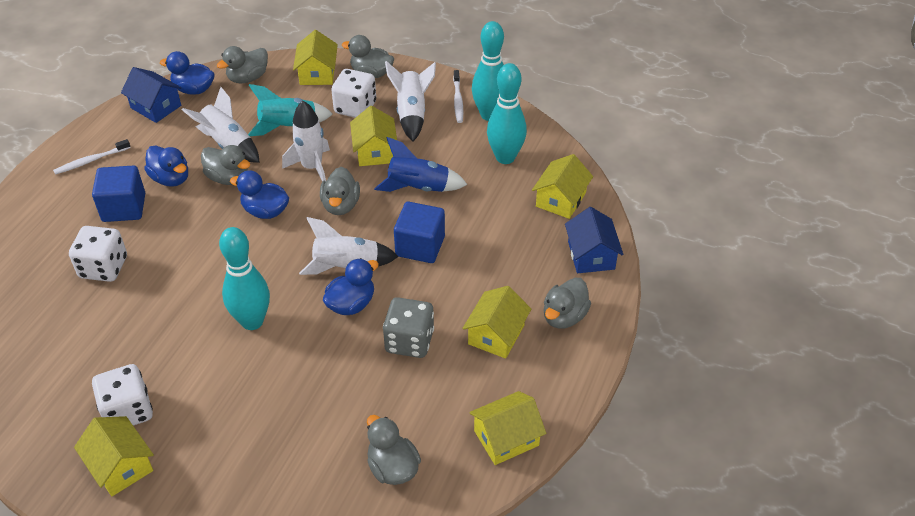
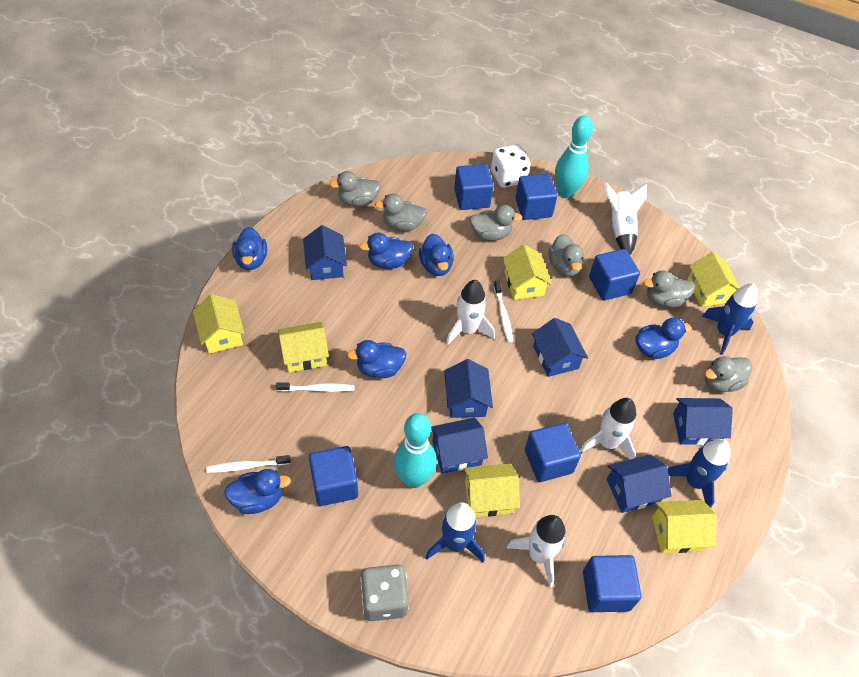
blue cube: [92,165,145,222] [394,202,445,263] = 2 -> [309,446,358,506] [454,164,494,210] [516,174,557,220] [525,423,581,482] [583,555,642,612] [589,249,640,300] = 6
blue duck: [144,145,188,187] [160,51,215,95] [230,170,289,219] [323,258,379,315] = 4 -> [224,469,291,514] [232,227,267,270] [347,340,407,378] [359,233,413,269] [419,233,454,276] [635,318,691,359] = 6
blue house: [121,67,182,123] [565,207,623,273] = 2 -> [303,225,347,280] [431,418,488,474] [444,359,493,418] [532,318,588,377] [607,454,672,513] [673,398,733,445] = 6
blue rocket: [374,137,467,192] = 1 -> [425,502,485,563] [668,439,730,508] [702,284,758,355] = 3
turquoise bowling pin: [219,227,270,330] [472,21,504,121] [487,63,527,164] = 3 -> [394,413,437,488] [555,116,593,198] = 2
turquoise rocket: [248,84,333,136] = 1 -> none = 0
white dice: [69,226,127,282] [92,364,153,426] [331,69,376,118] = 3 -> [491,144,530,188] = 1
white toothbrush: [53,139,131,175] [453,70,463,123] = 2 -> [206,455,291,473] [276,382,355,392] [494,281,513,342] = 3

